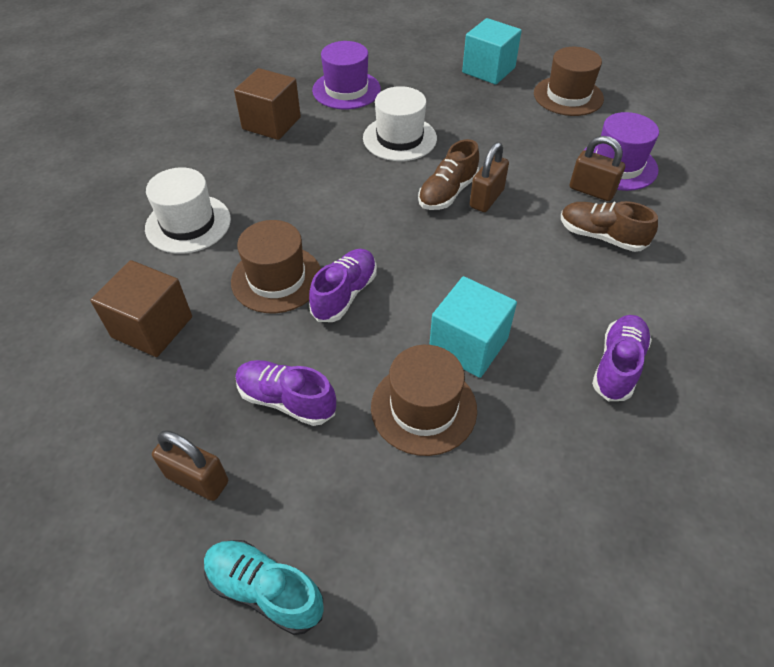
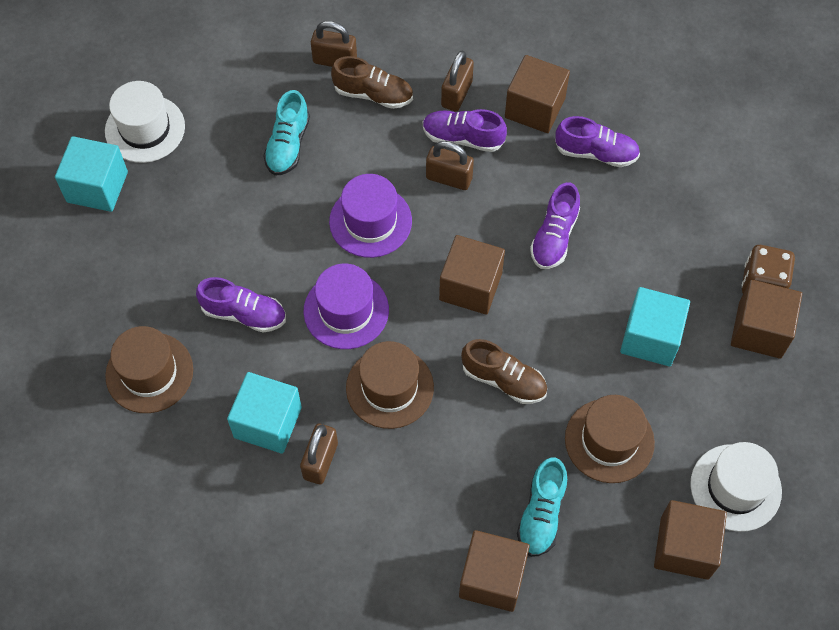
brown cube: [90,260,192,357] [234,68,301,140] = 2 -> [439,235,505,315] [459,530,530,612] [505,55,570,133] [654,500,727,580] [731,280,802,359] = 5
brown dice: none = 0 -> [742,245,795,294] = 1
brown padlock: [152,430,228,501] [470,142,509,212] [570,136,625,201] = 3 -> [300,424,338,484] [311,21,357,67] [426,141,474,190] [441,51,474,111] = 4
purple shoe: [236,360,336,426] [309,249,377,322] [592,315,652,401] = 3 -> [196,277,286,333] [423,109,507,152] [530,182,580,269] [555,116,640,167] = 4
turquoise cube: [429,276,517,378] [462,18,522,85] = 2 -> [55,136,128,212] [227,372,302,454] [620,287,690,366] = 3
turquoise shoe: [204,540,324,635] = 1 -> [263,90,310,176] [517,458,567,557] = 2

